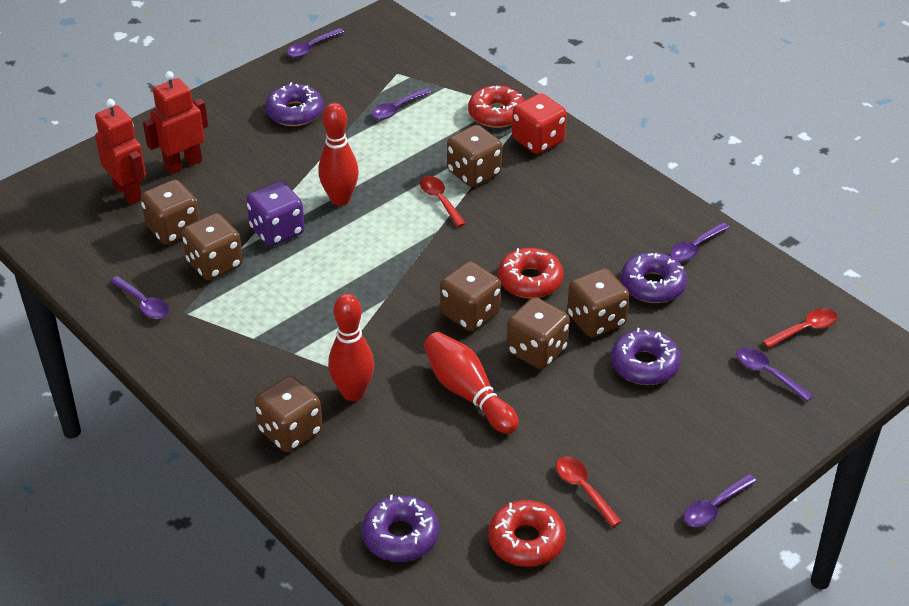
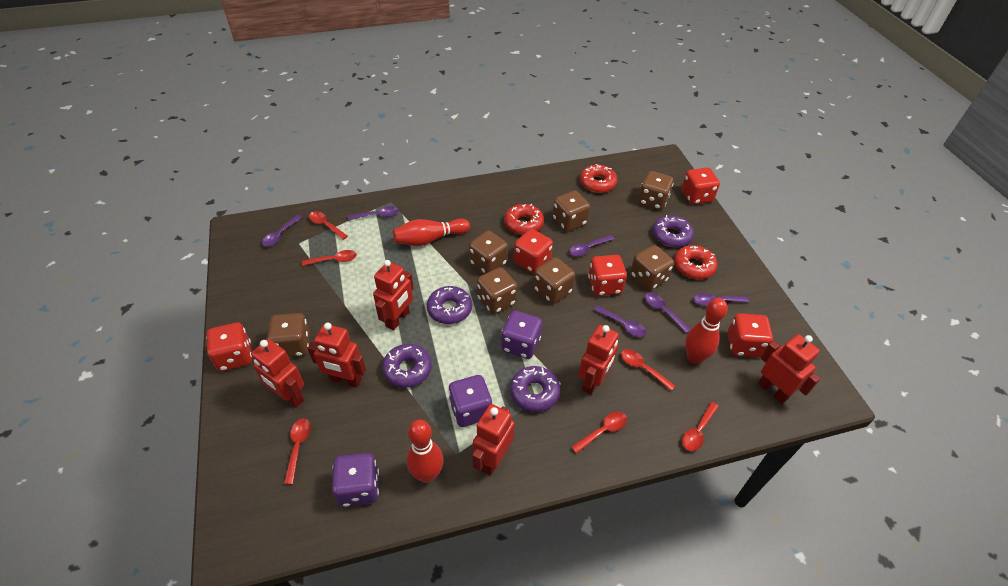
purple dice: [246,181,305,246] = 1 -> [332,453,379,507] [448,375,492,427] [501,311,542,359] = 3
red dice: [512,93,567,154] = 1 -> [206,323,252,371] [514,229,553,273] [588,255,627,296] [682,168,720,205] [728,313,773,358] = 5
red robot: [95,99,146,204] [143,71,208,174] = 2 -> [251,339,304,408] [307,323,366,388] [373,260,414,331] [472,404,515,476] [578,325,619,395] [758,334,821,404] = 6
red spoon: [420,176,466,227] [556,456,622,527] [763,308,838,348] = 3 -> [284,418,311,484] [302,250,357,266] [309,211,348,240] [571,411,627,454] [621,349,675,391] [682,402,719,451] = 6

